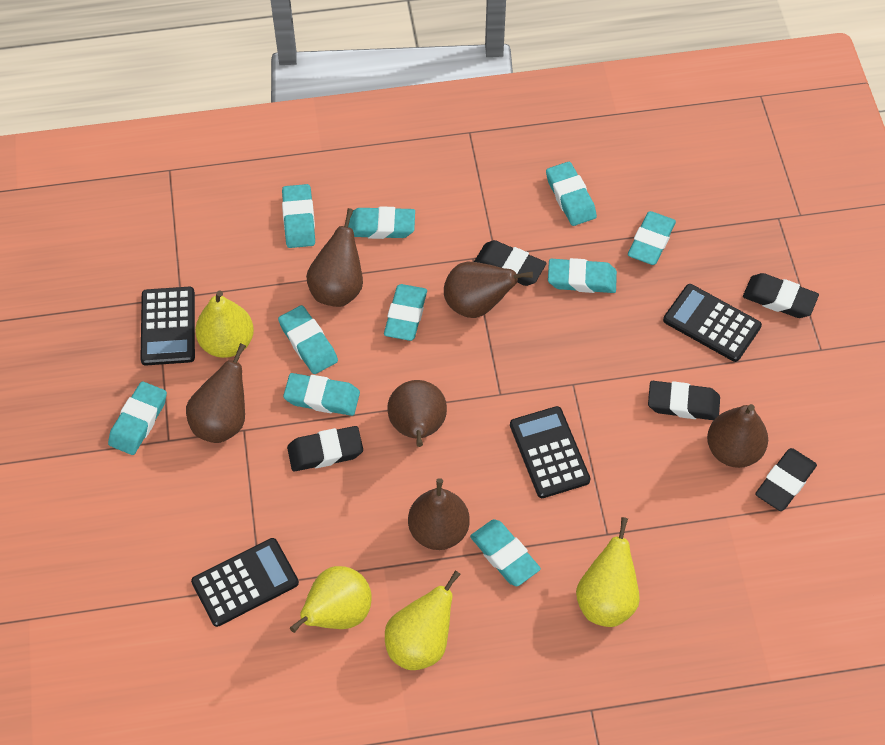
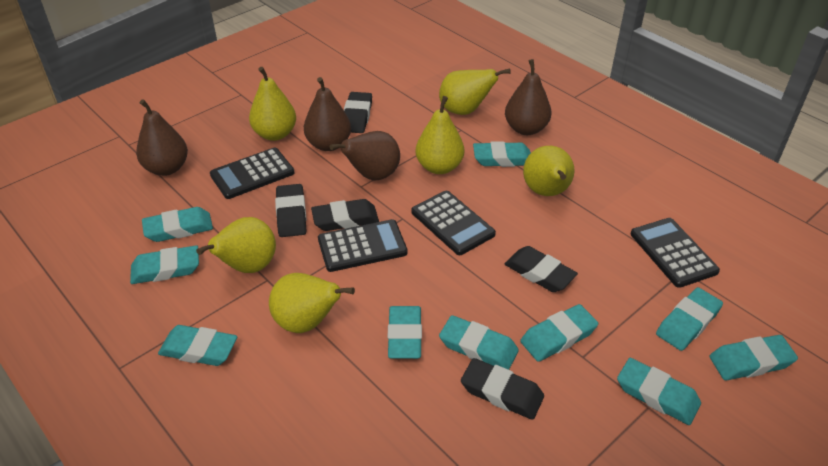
brown pear: [186,343,246,443] [306,208,363,307] [387,380,447,447] [408,478,470,550] [444,262,533,318] [707,404,768,468] = 6 -> [136,99,188,176] [304,77,351,151] [330,131,400,180] [505,59,551,135] = 4
yellow pear: [195,290,254,358] [290,566,372,633] [385,570,461,670] [576,517,640,627] = 4 -> [196,217,276,273] [249,67,296,141] [269,273,355,333] [416,96,464,174] [439,68,511,115] [523,146,575,196] = 6

